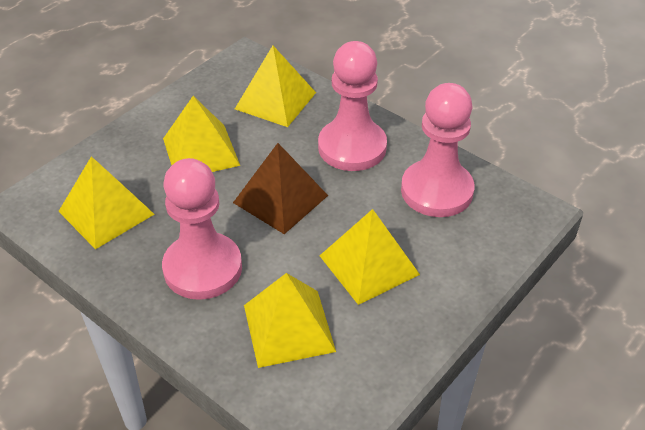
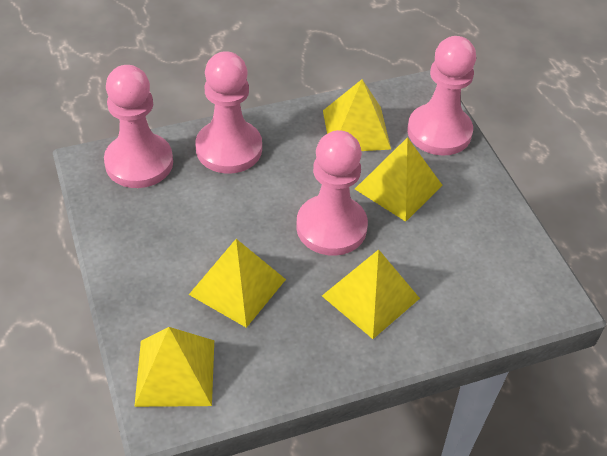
brown pyramid: [233,143,328,234] = 1 -> none = 0
pink pawn: [162,158,242,300] [318,41,387,171] [401,83,474,217] = 3 -> [104,65,173,188] [196,51,262,174] [296,130,368,256] [407,36,476,156] = 4

